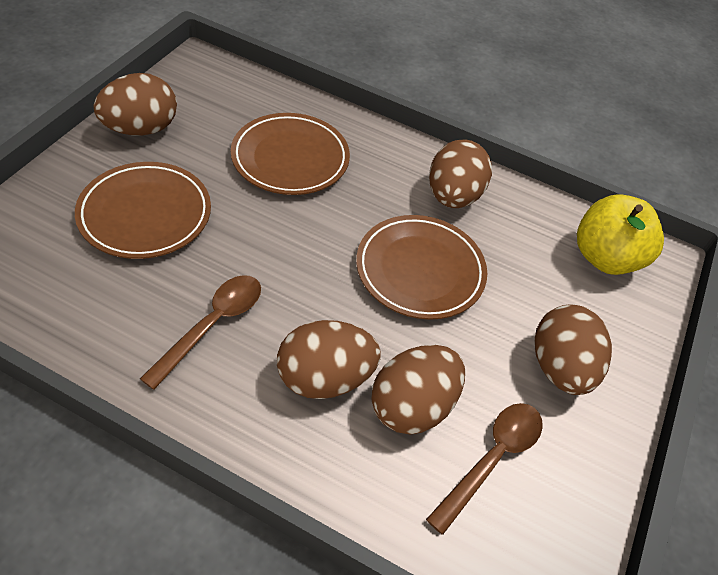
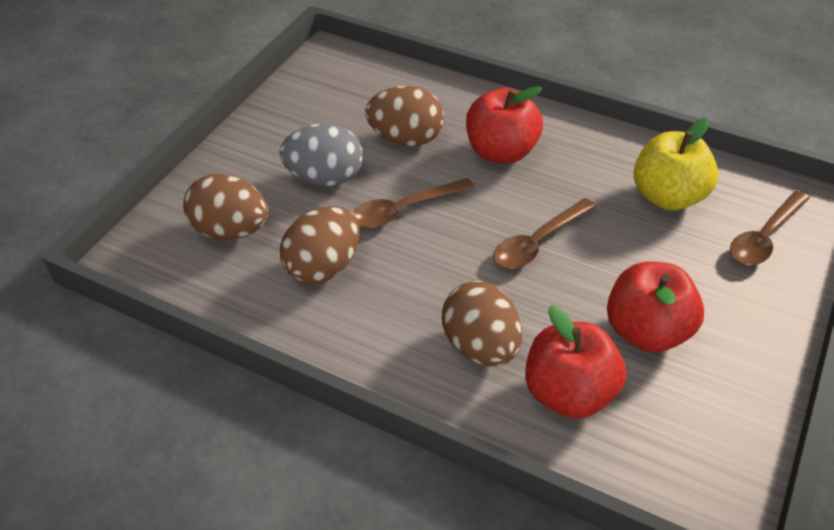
brown egg: [93,73,177,136] [277,320,381,399] [371,345,465,435] [429,139,492,208] [535,304,612,395] = 5 -> [183,174,268,240] [280,206,360,284] [365,86,444,146] [442,281,522,366] = 4
brown plate: [75,162,211,259] [231,113,350,195] [356,215,487,320] = 3 -> none = 0
brown spoon: [140,275,261,390] [426,403,543,535] = 2 -> [353,178,475,228] [493,198,596,269] [730,190,810,265] = 3
grey egg: none = 0 -> [279,124,363,186] = 1
red apple: none = 0 -> [466,86,543,164] [525,305,626,419] [607,261,704,353] = 3

